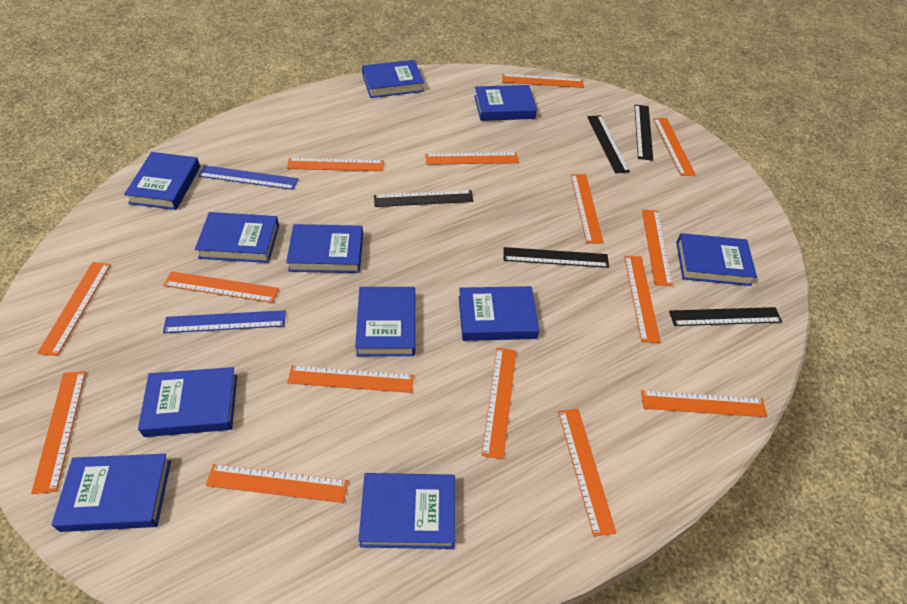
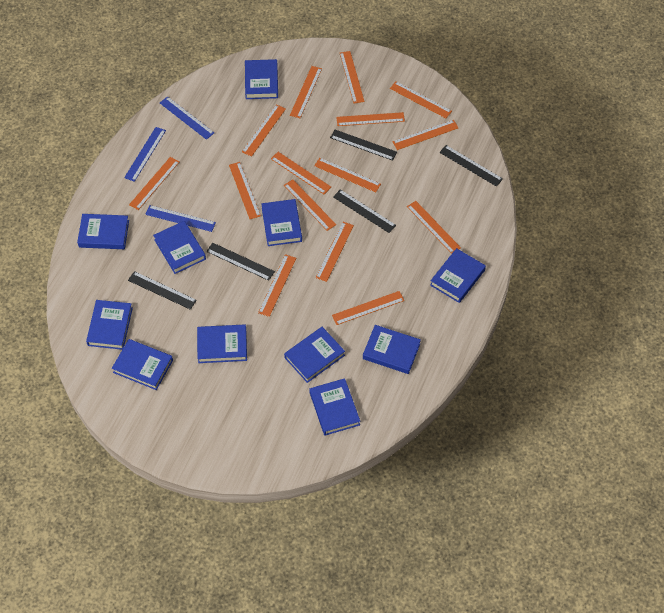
blue ruler: [163,310,286,333] [198,165,298,190] = 2 -> [124,127,166,182] [145,205,216,232] [160,96,214,140] = 3

